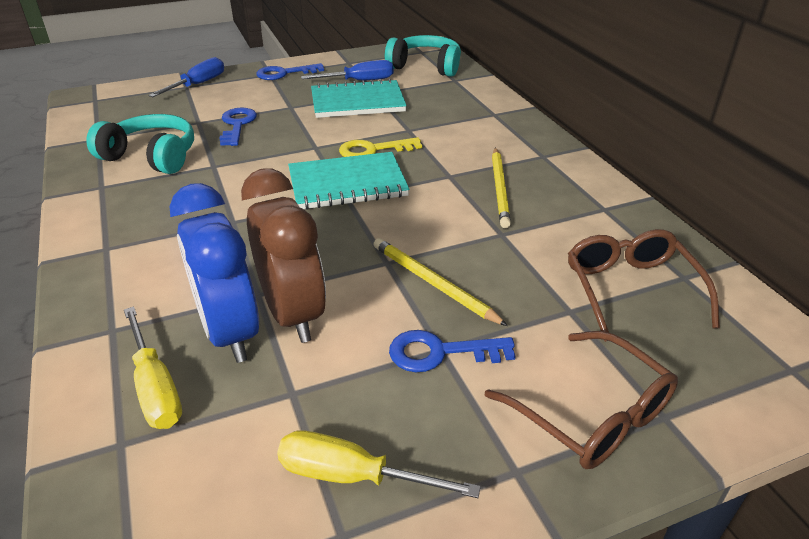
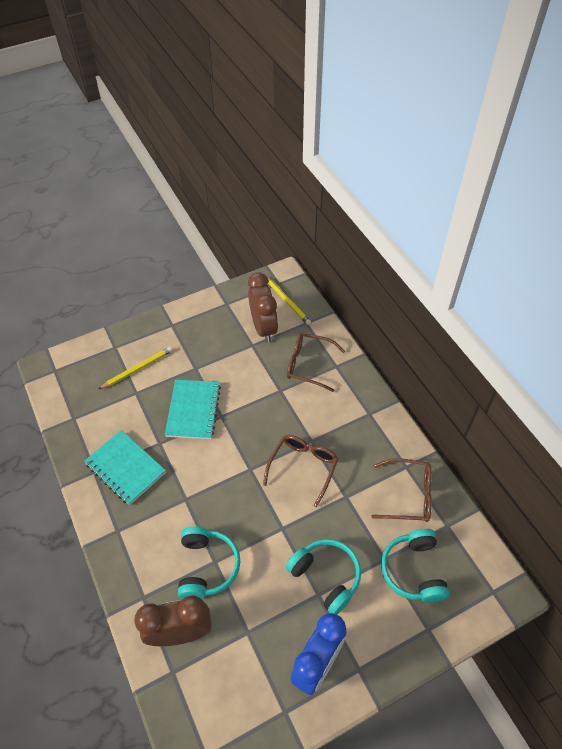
blue key: [219,108,257,146] [256,63,324,80] [389,330,516,372] = 3 -> none = 0
blue screwdriver: [148,57,224,97] [301,60,393,80] = 2 -> none = 0
brown clock: [241,168,326,343] = 1 -> [134,595,211,646] [248,272,278,343] = 2
brown glasses: [484,331,678,469] [568,229,720,342] = 2 -> [263,435,338,507] [287,333,345,392] [371,458,432,522] = 3
turquoise headphones: [86,114,194,174] [385,35,461,77] = 2 -> [178,527,240,599] [286,539,361,614] [381,529,449,603] = 3
yellow key: [339,137,422,157] = 1 -> none = 0
yellow screwdriver: [124,306,182,429] [277,430,481,498] = 2 -> none = 0

